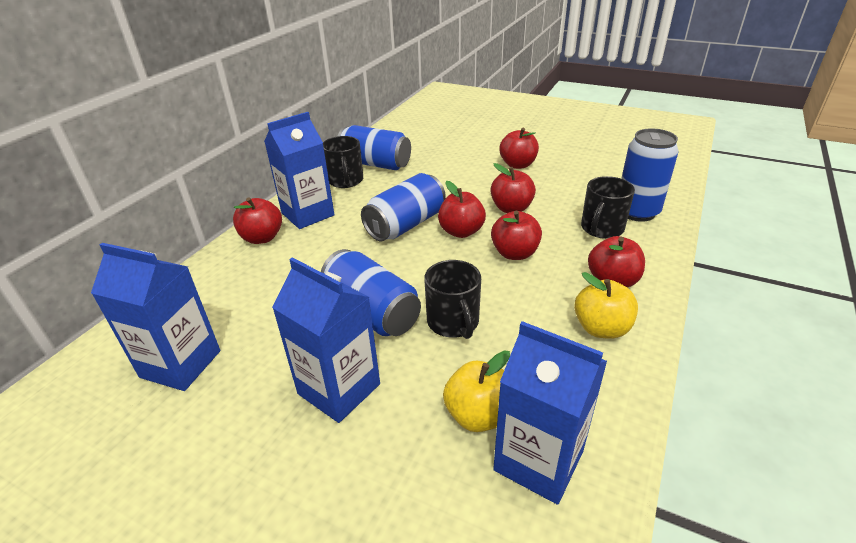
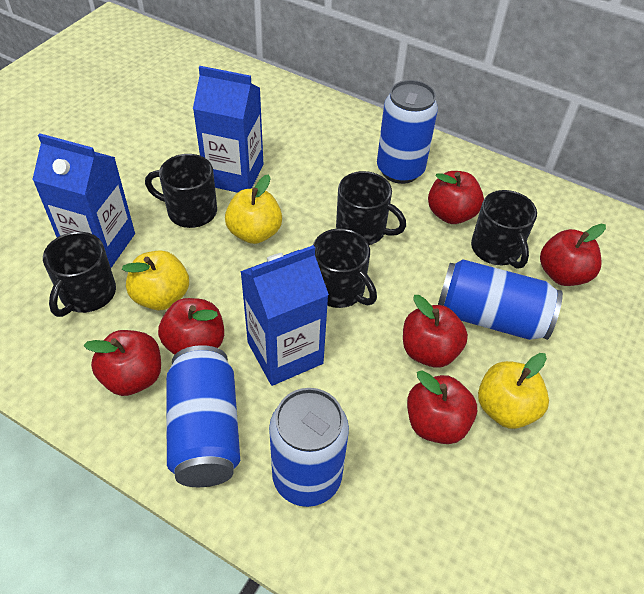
black mug: [323,136,363,188] [424,260,481,339] [581,176,635,239] = 3 -> [43,232,116,317] [145,154,217,228] [313,228,377,308] [336,171,406,245] [471,190,537,269] = 5
blue carton: [91,243,220,391] [264,112,335,229] [272,257,380,423] [493,321,607,505] = 4 -> [32,133,135,268] [193,66,263,193] [240,245,329,386] = 3
yellow apple: [443,351,510,432] [574,272,638,339] = 2 -> [122,250,189,310] [225,175,282,244] [478,353,549,429] = 3

